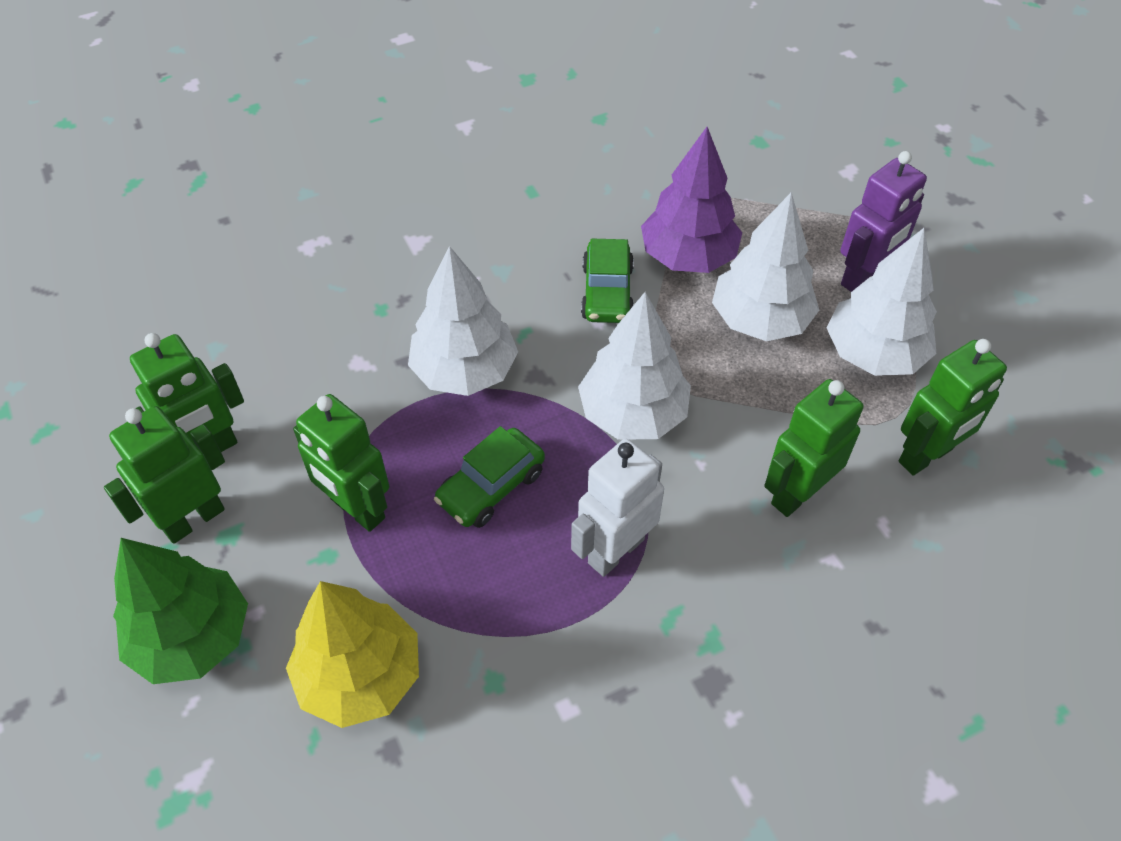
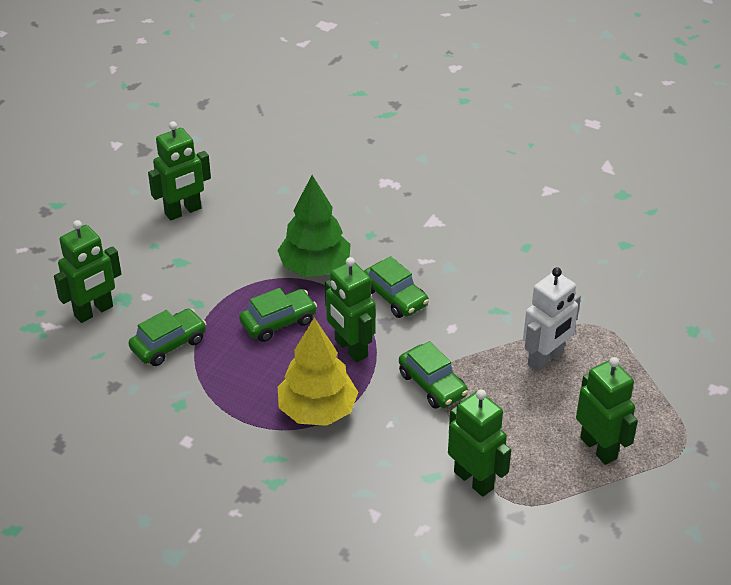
green car: [434,426,545,528] [581,239,634,323] = 2 -> [129,309,207,366] [239,288,317,342] [364,256,429,318] [399,341,468,409] = 4
purple robot: [840,151,927,292] = 1 -> none = 0
purple tree: [641,127,742,273] = 1 -> none = 0
white tree: [408,246,518,396] [578,292,691,440] [712,192,819,341] [827,228,937,376] = 4 -> none = 0

